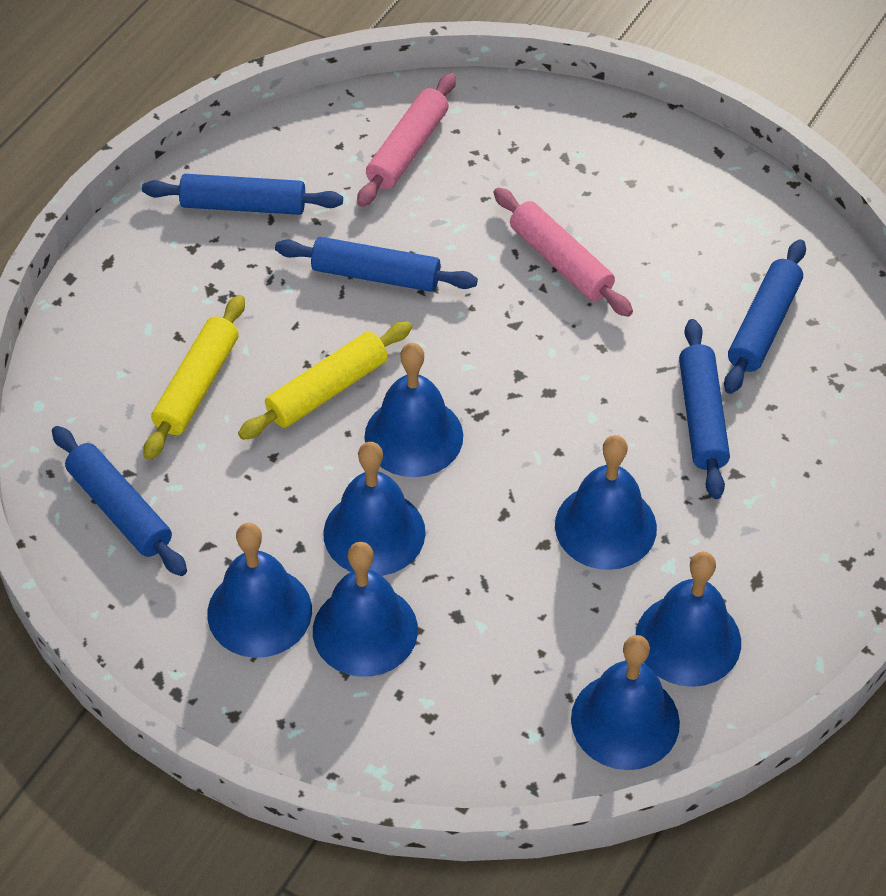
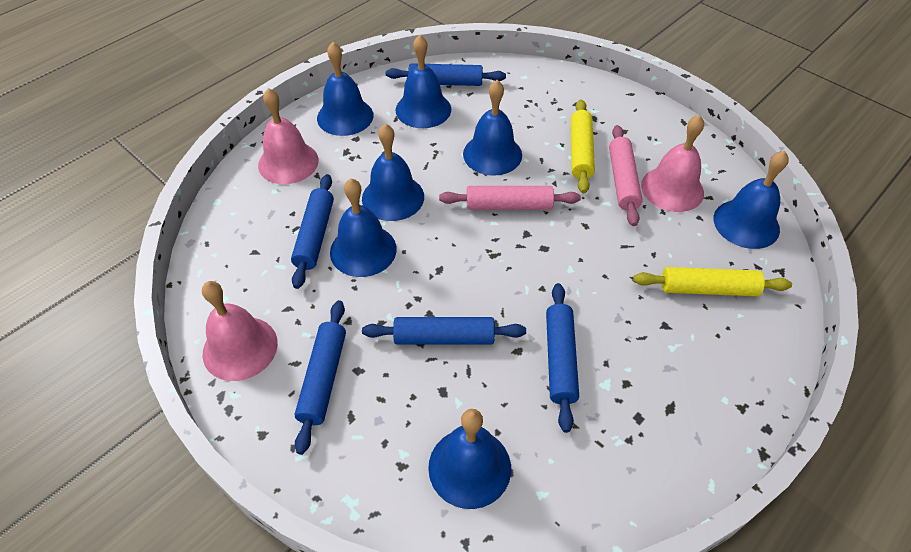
pink bell: none = 0 -> [202,281,278,381] [258,88,319,184] [641,115,704,212] = 3

